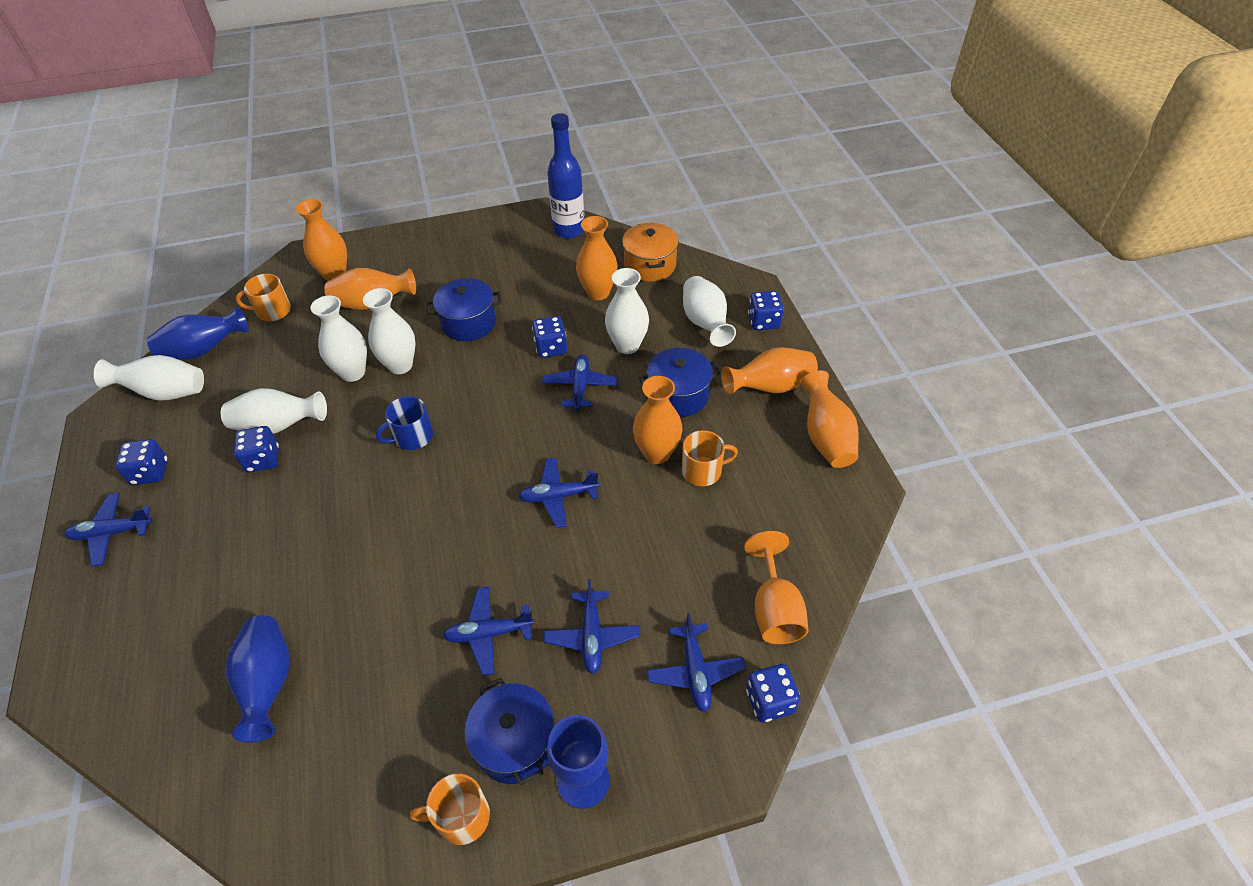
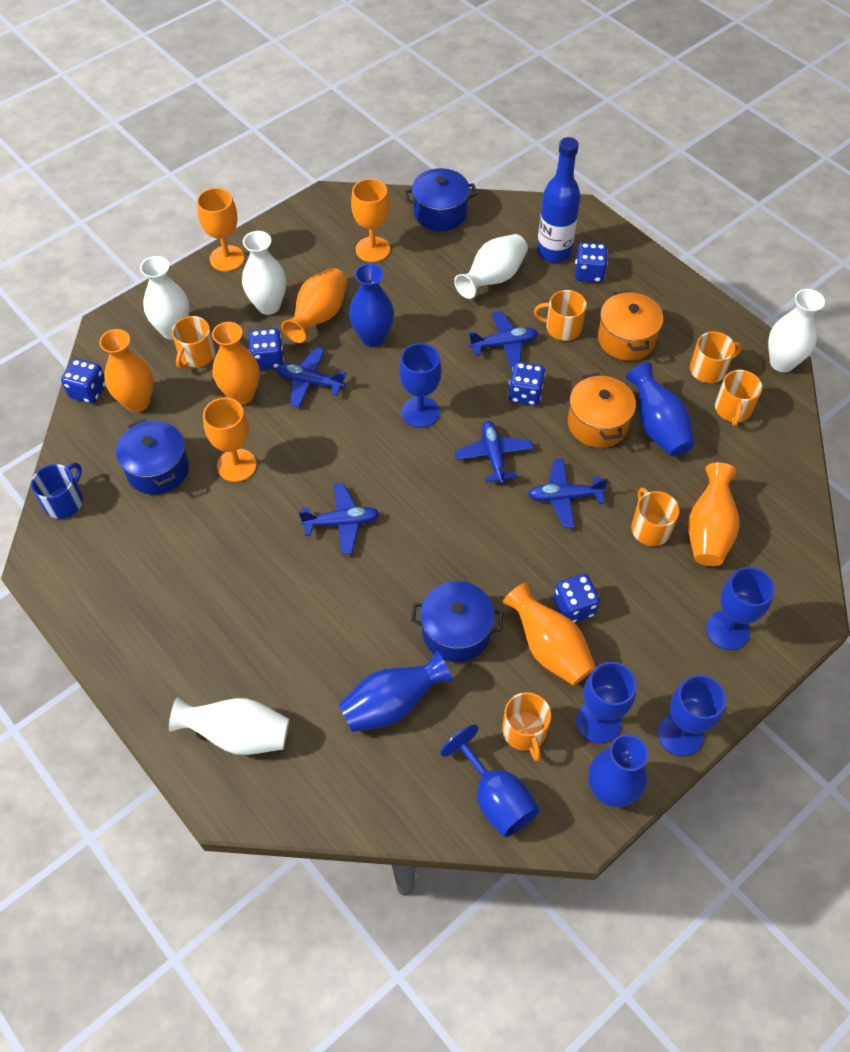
blue goblet: [547,715,610,809] = 1 -> [399,343,442,428] [440,725,540,838] [576,662,637,744] [658,675,726,756] [706,567,775,650] = 5
blue plane: [64,493,152,567] [442,587,534,676] [518,458,599,528] [542,355,618,410] [544,579,640,674] [647,613,746,712] = 6 -> [276,348,347,408] [299,483,379,555] [454,421,534,484] [468,311,538,369] [528,459,608,528] = 5
blue vase: [147,307,249,360] [225,615,290,743] = 2 -> [339,651,453,732] [349,263,394,347] [588,734,648,807] [626,362,694,457] = 4
orange goblet: [744,531,808,644] = 1 -> [197,188,245,272] [203,398,257,482] [351,179,390,262] = 3
orange mug: [236,274,291,321] [410,774,490,845] [682,430,738,486] = 3 -> [172,316,215,369] [502,692,551,761] [534,290,587,341] [631,488,679,546] [690,332,742,383] [715,370,762,426] = 6
orange pot: [622,223,679,282] = 1 -> [568,373,636,448] [598,290,663,361] = 2
orange vase: [296,199,347,281] [324,268,416,310] [576,216,618,300] [633,376,683,464] [721,347,818,395] [800,371,859,468] = 6 -> [99,329,153,412] [212,322,260,405] [281,268,347,343] [502,582,596,685] [688,462,740,566] = 5
white vase: [94,355,204,401] [221,388,327,434] [311,295,367,382] [363,288,415,374] [605,268,649,354] [683,276,736,347] = 6 -> [140,256,190,340] [169,697,289,755] [242,231,286,315] [454,234,528,299] [768,289,825,372] = 5

